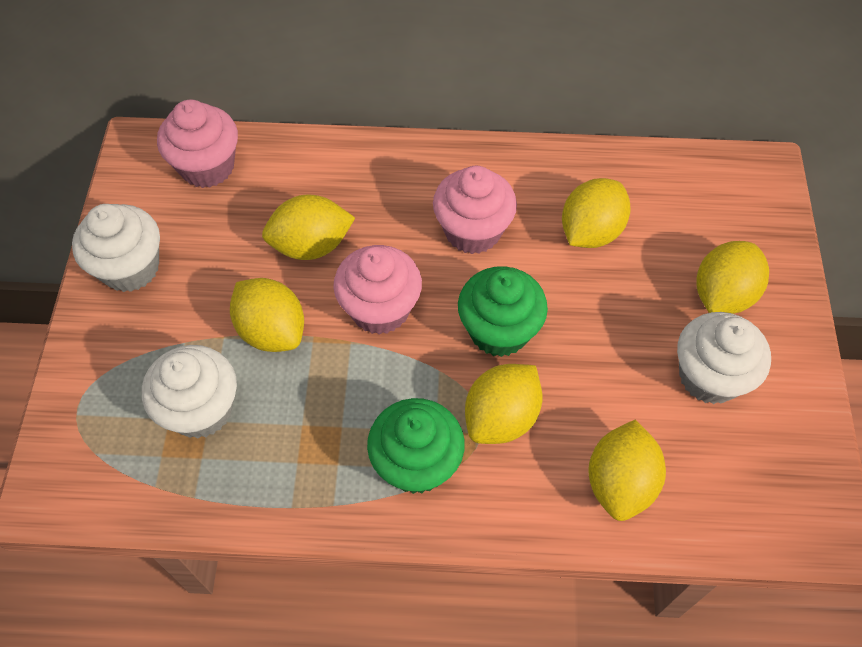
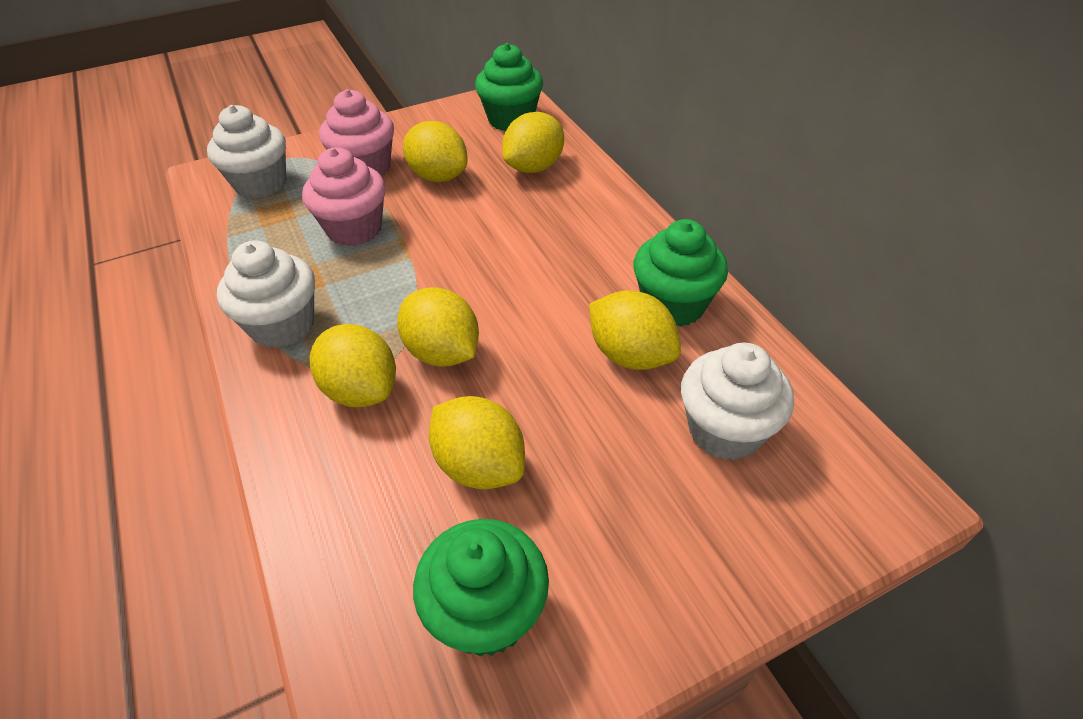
green cupcake: [367,398,465,494] [458,266,548,357] = 2 -> [413,519,549,657] [475,43,543,131] [633,219,728,327] = 3
pink cupcake: [157,99,238,188] [333,245,422,335] [433,166,517,254] = 3 -> [302,147,385,246] [319,89,394,176] = 2

